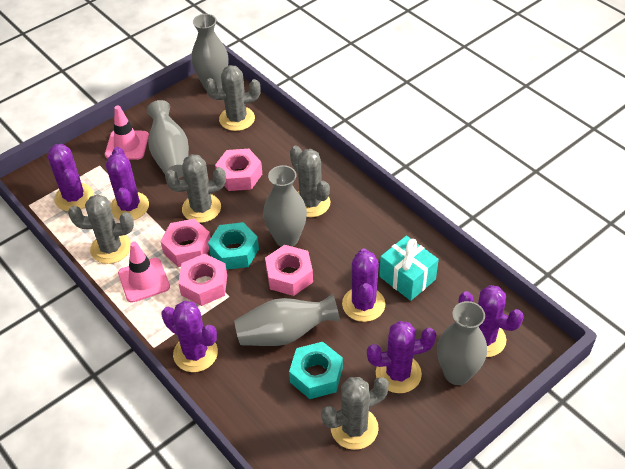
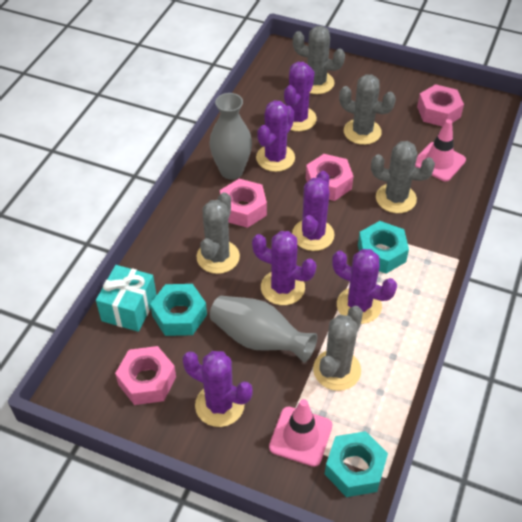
grey vase: [147,100,189,178] [192,14,228,91] [234,294,340,346] [263,165,307,247] [437,301,487,385] = 5 -> [209,93,252,180] [210,296,317,362] = 2
turquoise nut: [208,222,259,270] [289,342,343,399] = 2 -> [150,284,207,336] [325,431,388,497] [358,221,409,274] = 3

